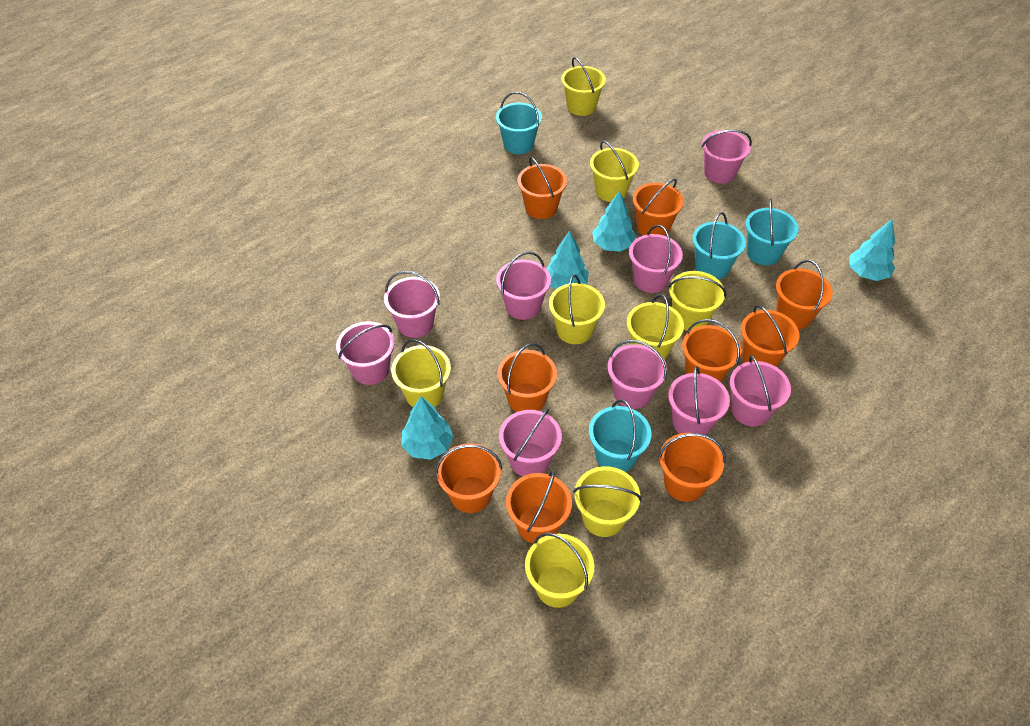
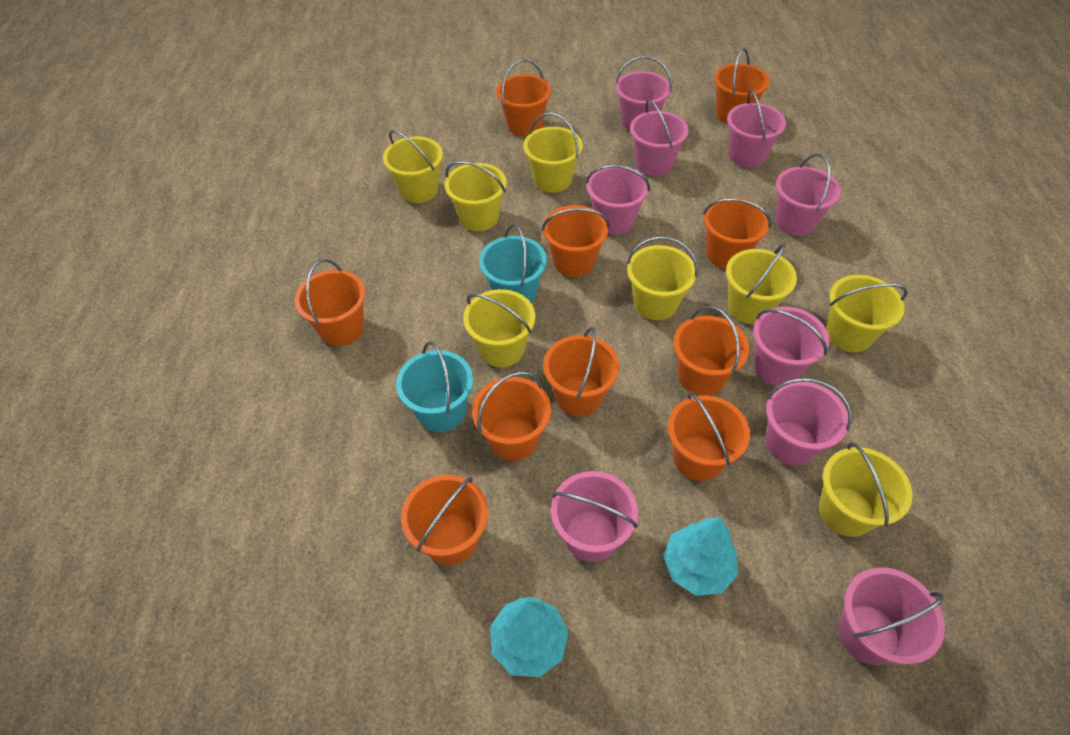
orange bucket: [436,443,502,513] [498,343,557,412] [506,471,572,544] [517,157,567,219] [633,179,684,236] [658,433,726,502] [682,319,741,382] [741,305,800,367] [776,260,833,329] = 9 -> [294,259,366,346] [401,475,488,565] [472,372,551,461] [496,59,551,136] [542,205,610,277] [543,327,619,416] [668,391,750,481] [673,306,749,396] [703,198,772,269] [714,48,770,124] = 10
turquoise bucket: [496,92,542,154] [589,400,652,472] [692,212,746,279] [746,198,799,265] = 4 -> [396,341,473,432] [479,224,547,303] = 2
turquoise tree: [401,396,454,460] [547,230,589,289] [592,190,636,252] [849,219,895,281] = 4 -> [490,597,568,677] [663,517,738,596] = 2

